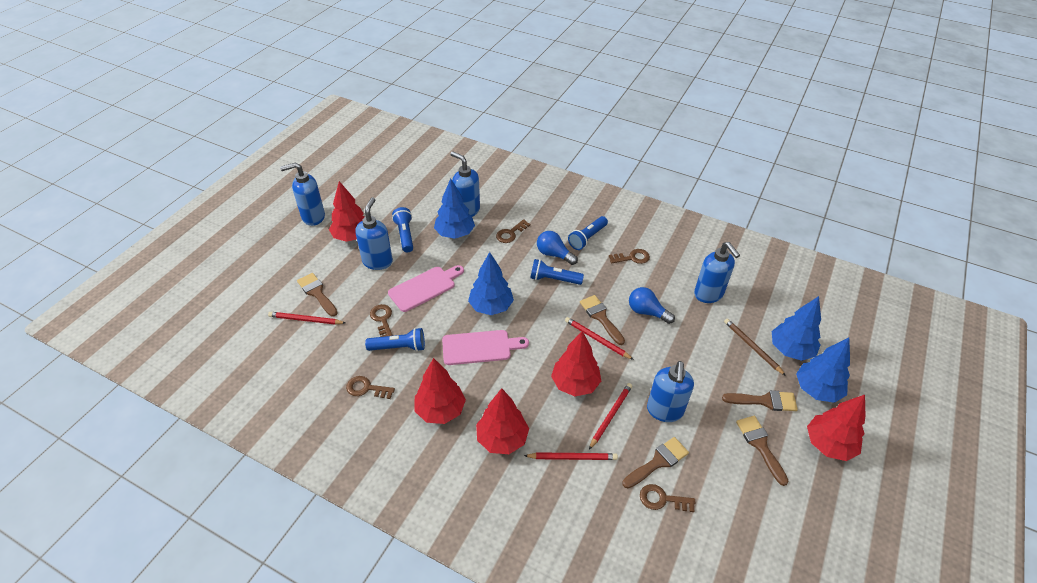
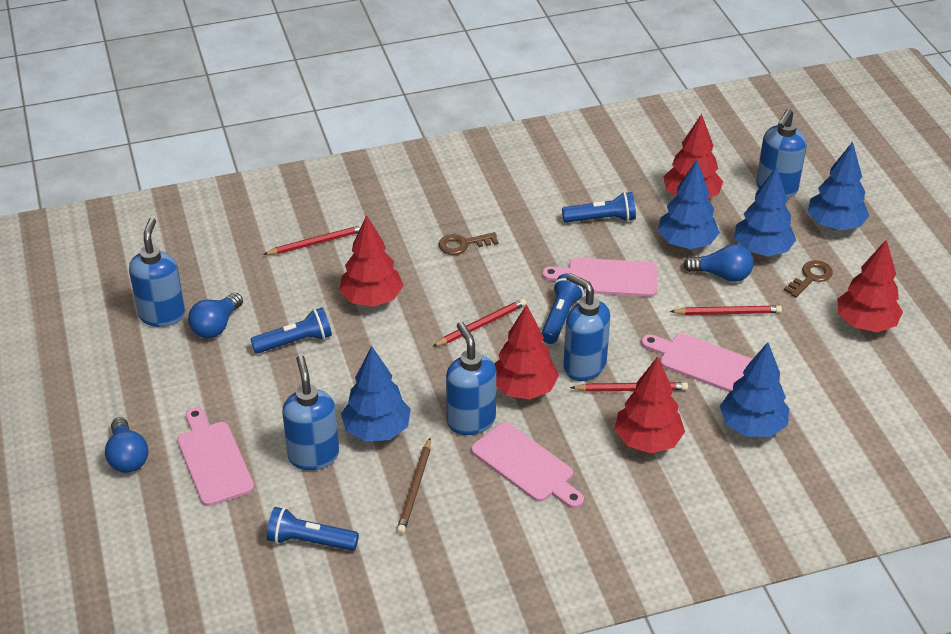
blue light bulb: [537,231,578,265] [629,287,675,324] = 2 -> [105,417,148,473] [188,293,243,339] [683,244,753,282] = 3
blue tree: [434,178,475,239] [468,252,514,315] [772,296,821,361] [796,338,850,403] = 4 -> [341,346,411,442] [658,160,720,249] [720,342,789,437] [734,166,796,256] [808,142,869,230] = 5
brown brush: [297,273,338,317] [580,295,625,345] [623,437,689,488] [722,390,798,411] [736,416,788,486] = 5 -> none = 0
brown key: [346,376,395,399] [370,304,393,337] [496,219,530,243] [609,249,650,264] [640,484,695,512] = 5 -> [438,232,499,255] [784,260,833,298] = 2
pink cutting board: [388,265,464,312] [442,330,529,365] = 2 -> [177,407,254,506] [471,422,584,509] [542,258,657,297] [641,334,752,392] = 4

